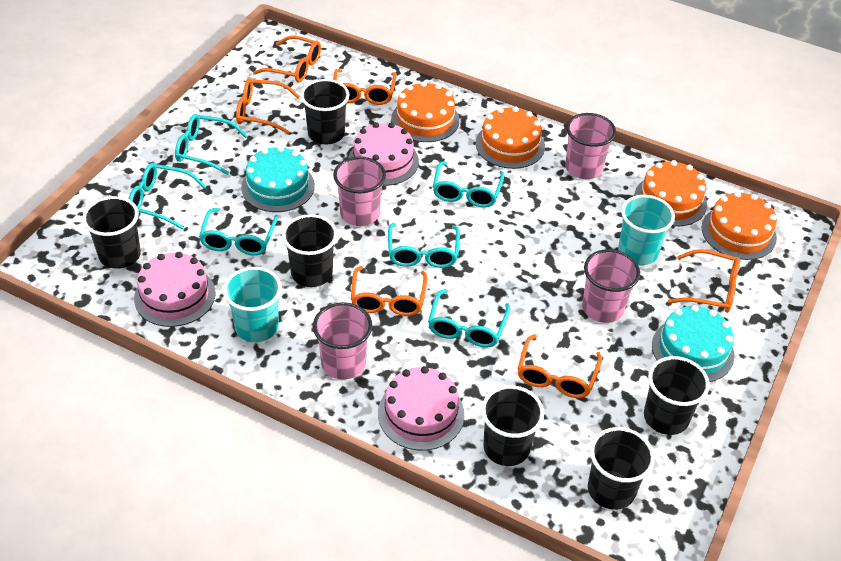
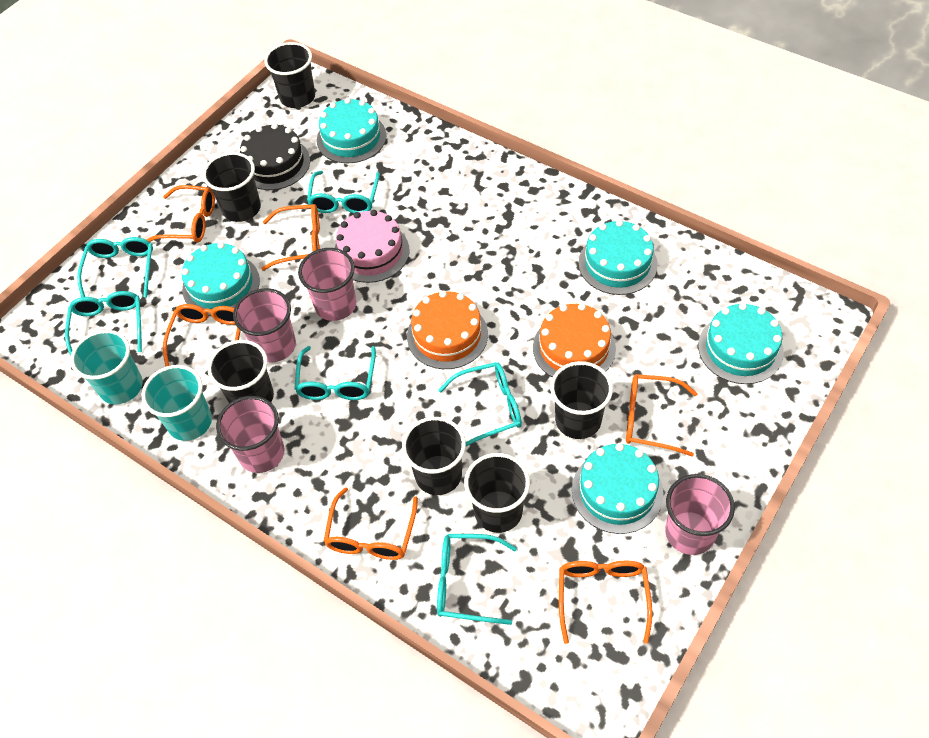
black cake: none = 0 -> [240,123,310,190] = 1
orange cake: [391,81,460,142] [476,106,545,169] [634,160,707,226] [702,191,777,260] = 4 -> [407,291,488,369] [533,303,616,377] = 2
pink cake: [134,252,216,327] [348,122,419,186] [378,366,464,451] = 3 -> [335,210,409,283] = 1
turquoise cake: [241,146,315,212] [652,305,734,382] = 2 -> [182,242,260,316] [317,98,386,163] [572,443,664,534] [579,220,658,295] [698,303,784,384] = 5

